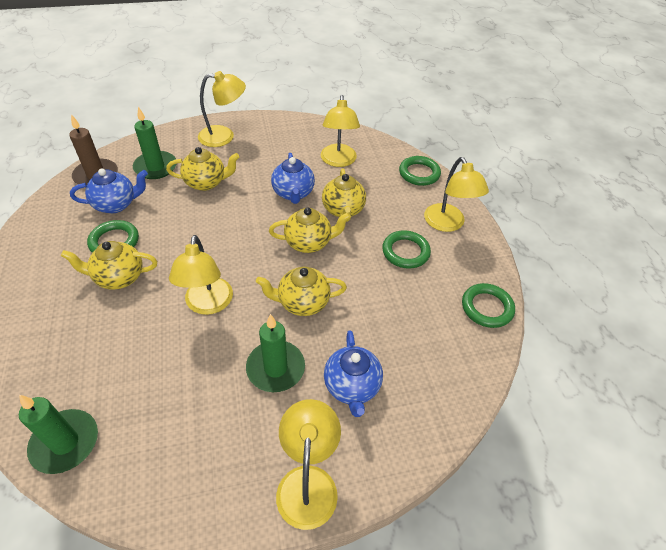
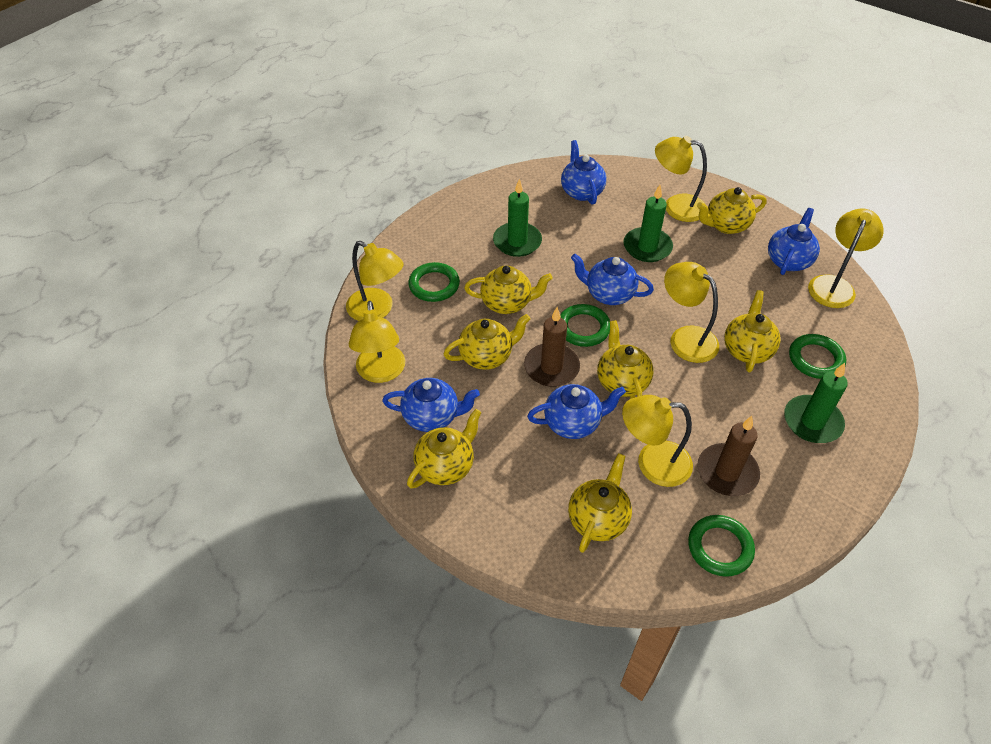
blue teapot: [70,168,148,213] [271,153,315,204] [324,330,383,417] = 3 -> [382,378,480,432] [527,384,626,439] [561,140,606,205] [571,254,654,305] [768,208,820,275] = 5
brown candle: [69,114,118,188] = 1 -> [524,307,580,387] [697,416,760,496] = 2
yellow lamp: [169,235,233,315] [198,71,246,147] [276,399,341,530] [320,95,360,167] [424,157,489,232] = 5 -> [346,241,404,321] [349,301,405,383] [622,395,693,487] [655,136,707,222] [664,262,719,363] [808,209,884,308] = 6
yellow teapot: [61,241,157,290] [166,147,239,191] [256,266,347,316] [269,208,351,253] [322,168,366,222] = 5 -> [407,409,482,488] [443,314,530,370] [464,265,553,314] [568,453,632,553] [597,320,653,399] [697,187,767,234] [724,290,781,372] = 7

